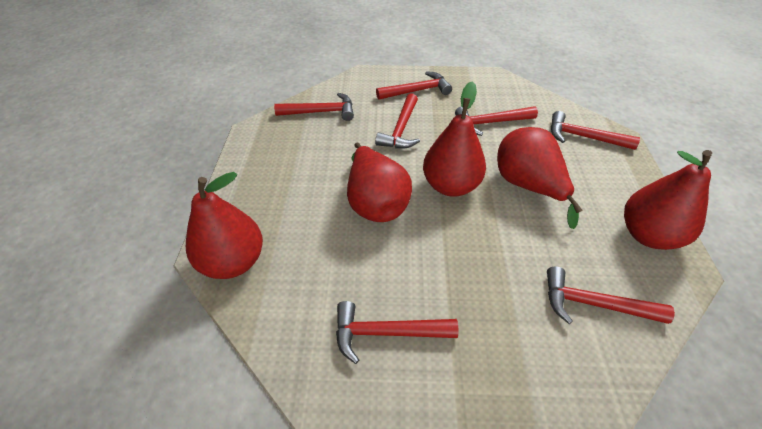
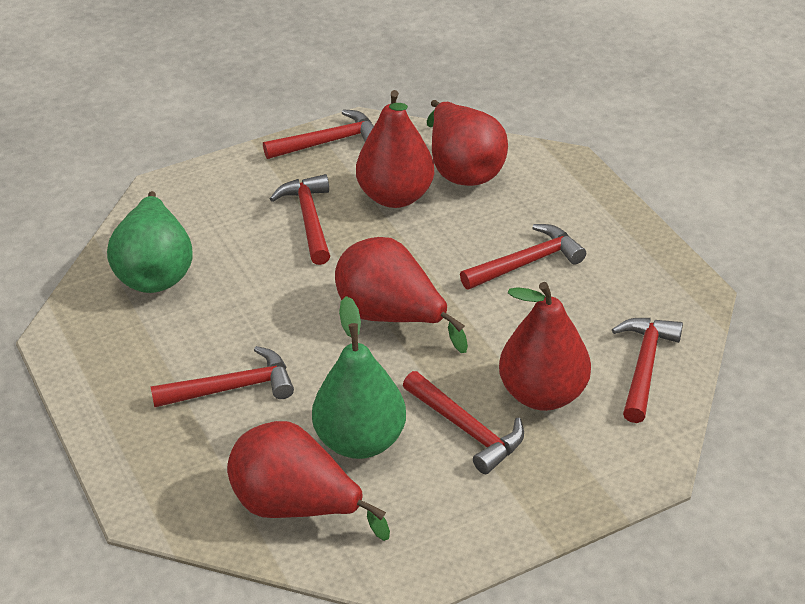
green pear: none = 0 -> [107,191,192,293] [312,296,406,459] = 2
red hammer: [274,93,354,121] [336,301,458,364] [375,93,420,148] [376,71,452,100] [455,106,538,136] [547,266,675,324] [551,111,640,150] = 7 -> [150,346,294,408] [263,109,374,159] [270,174,330,265] [403,371,524,474] [460,224,586,290] [612,318,683,423] = 6

